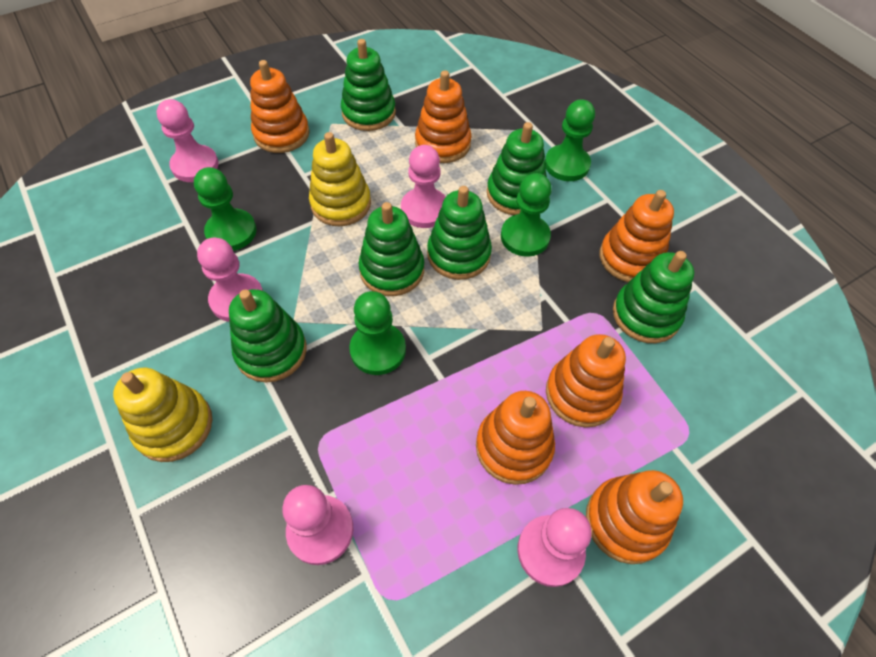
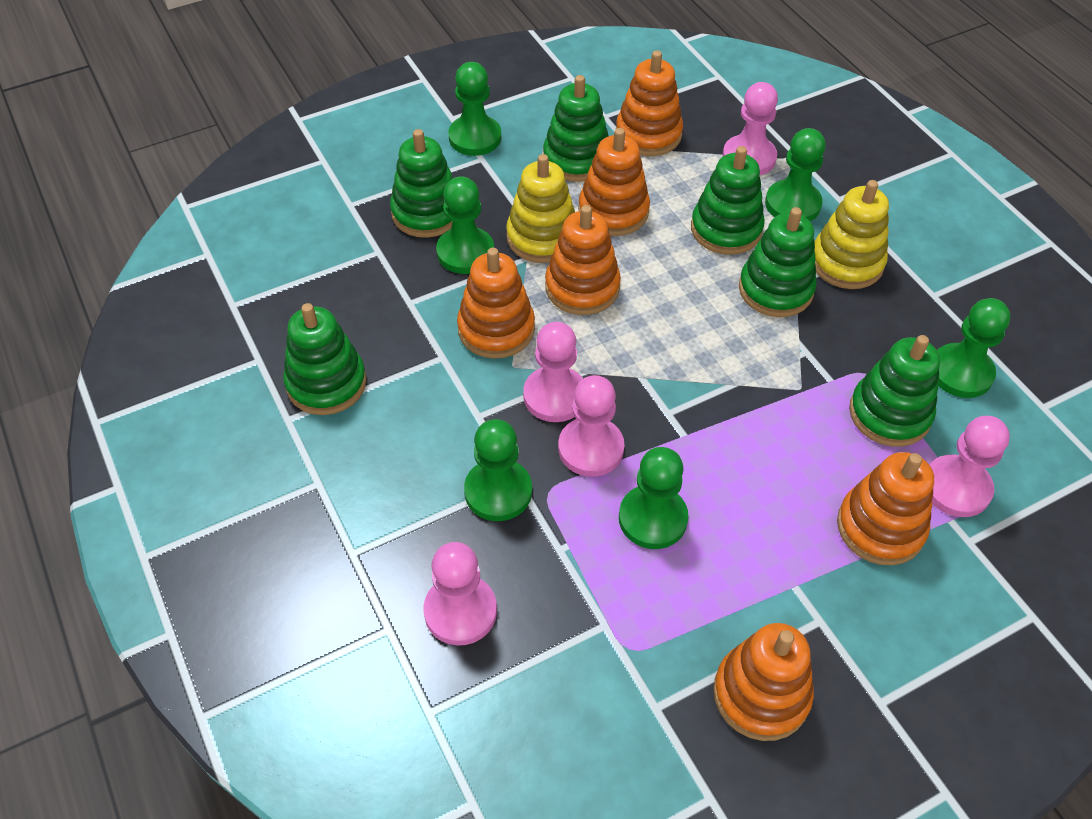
green pawn: [194,167,257,251] [349,291,406,375] [501,173,552,257] [545,99,595,181] = 4 -> [436,176,494,274] [448,62,501,156] [464,419,532,521] [619,447,688,549] [765,128,826,221] [937,298,1011,398] = 6

